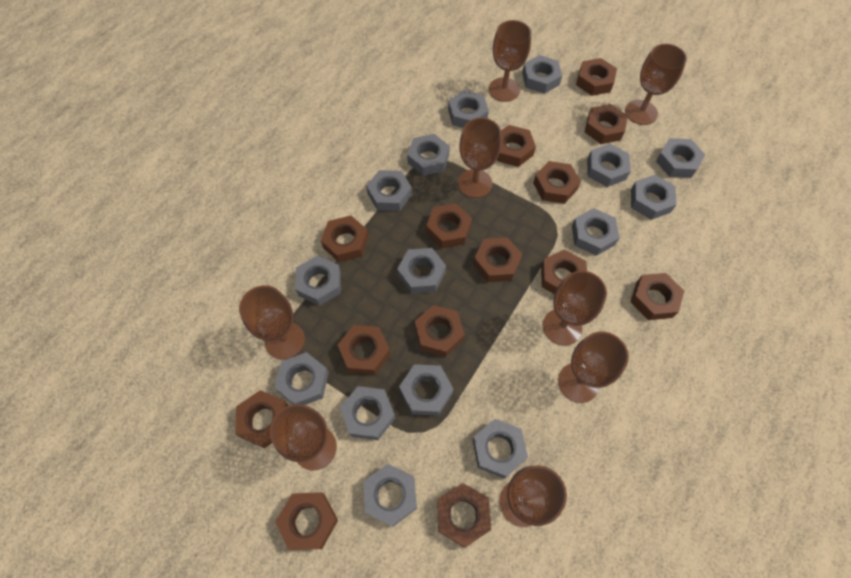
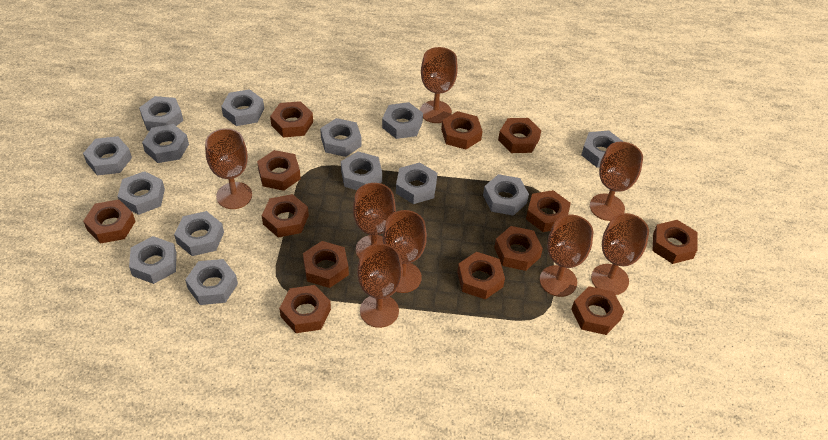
brown nut: [235,390,288,448] [275,492,338,550] [321,216,369,262] [338,325,390,375] [415,305,465,357] [426,203,472,248] [437,483,491,548] [473,237,523,282] [497,125,536,167] [533,161,581,204] [541,249,587,294] [576,58,617,96] [585,104,628,144] [630,273,684,320] = 14 -> [83,200,136,244] [257,150,301,191] [262,194,309,237] [270,101,313,138] [279,285,331,333] [303,241,349,288] [441,111,483,149] [457,252,505,299] [494,226,543,271] [498,118,541,153] [526,190,571,232] [571,286,624,335] [653,220,698,264] = 13
grey nut: [274,352,329,405] [295,255,341,306] [340,386,395,440] [364,464,417,527] [366,170,412,211] [397,248,446,294] [399,364,453,416] [407,134,450,176] [448,90,489,128] [473,419,528,479] [522,55,562,94] [572,208,620,256] [587,144,630,187] [631,175,677,220] [656,138,705,178] = 15 -> [83,136,132,175] [117,171,165,215] [129,236,177,284] [139,96,183,131] [142,124,189,163] [174,211,224,256] [185,259,238,305] [221,89,264,126] [320,118,362,157] [341,151,382,190] [382,102,423,139] [396,163,437,204] [483,174,529,216] [581,131,623,168] = 14

